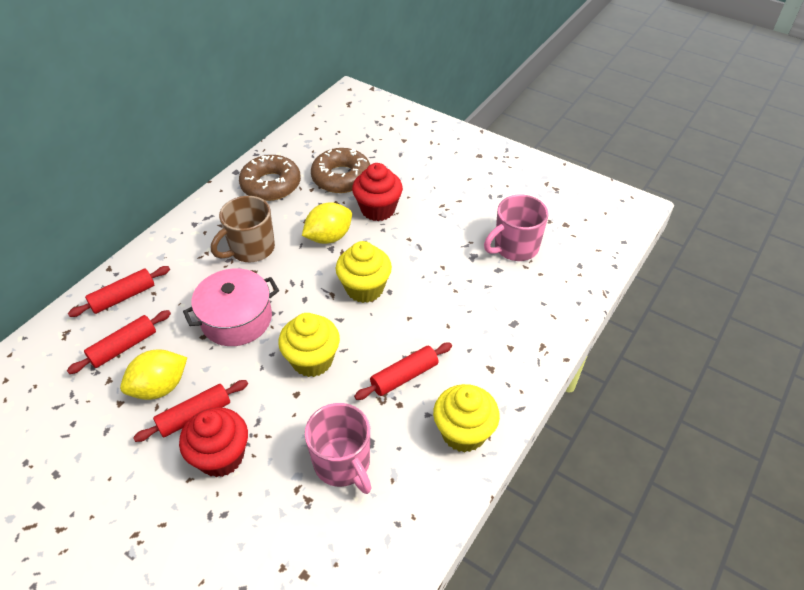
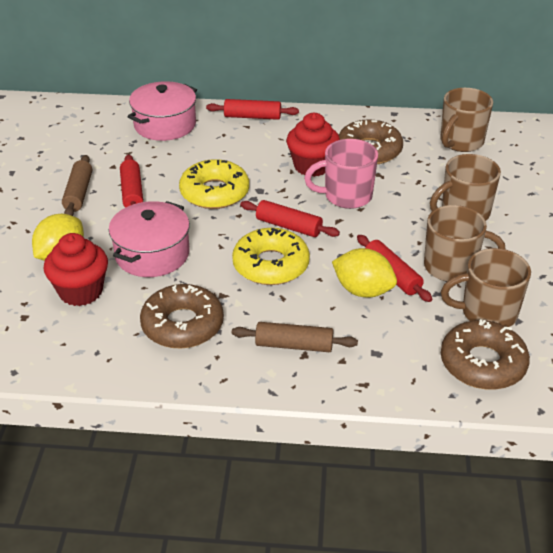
brown donut: [239,155,301,201] [311,148,371,193] = 2 -> [140,284,224,349] [339,119,403,164] [441,319,530,390] = 3
brown mug: [211,196,275,262] = 1 -> [424,205,506,282] [430,154,501,221] [440,88,493,152] [441,248,531,327] = 4
brown rolling pin: none = 0 -> [62,155,92,216] [232,322,358,352] = 2
pink mug: [305,403,372,494] [484,195,549,261] = 2 -> [304,139,378,209] = 1
pink pot: [183,268,279,346] = 1 -> [109,201,190,277] [128,81,197,141] = 2
yellow cupcake: [278,313,340,377] [336,241,392,303] [433,384,500,453] = 3 -> none = 0
yellow donut: none = 0 -> [179,159,249,209] [232,228,310,285] = 2

